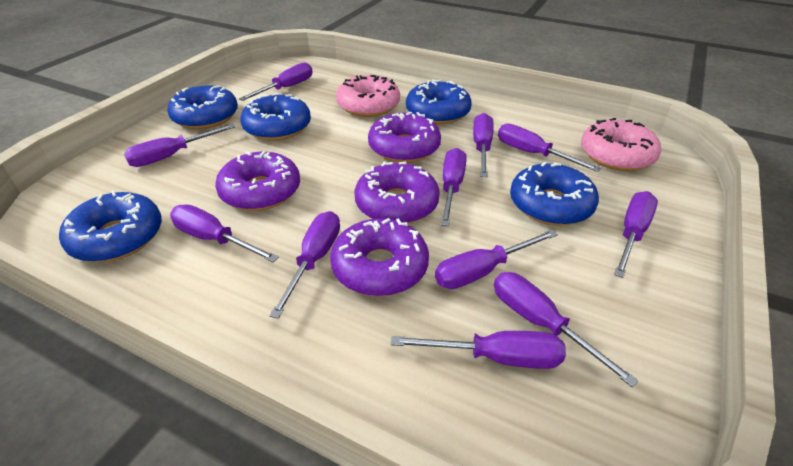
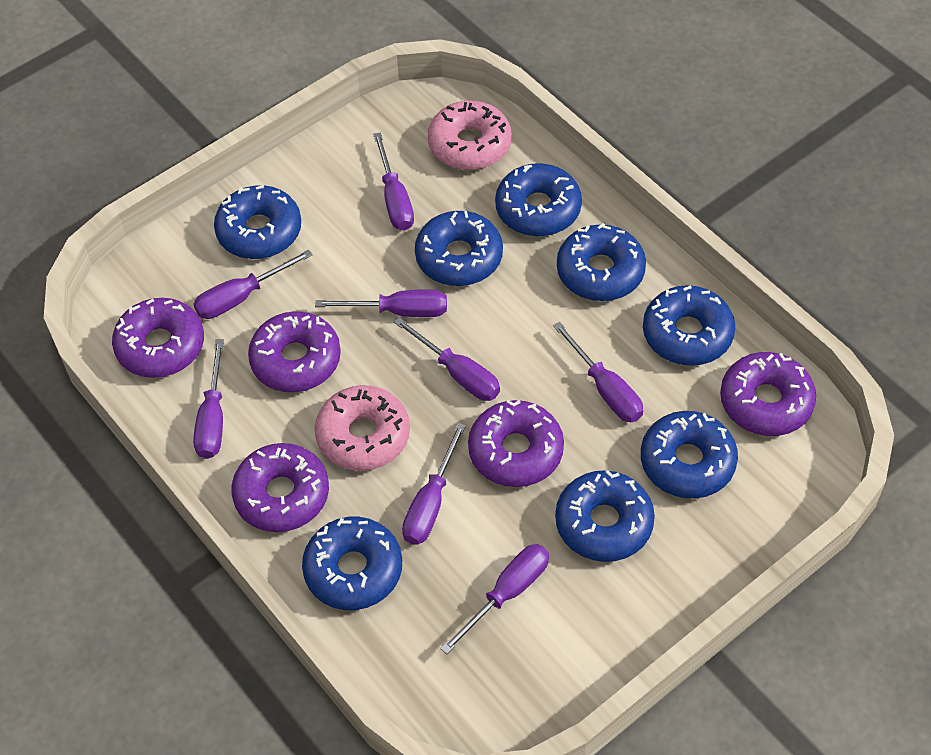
blue donut: [59,191,162,262] [167,85,238,129] [240,93,311,140] [406,79,472,124] [510,162,599,226] = 5 -> [214,185,301,259] [302,517,402,610] [415,211,503,286] [495,163,582,236] [555,470,655,562] [557,223,646,301] [641,411,738,498] [643,285,735,366] = 8
purple donut: [215,151,300,211] [330,218,429,296] [354,162,440,224] [368,112,441,163] = 4 -> [112,298,204,378] [231,443,329,532] [248,311,341,392] [468,400,564,487] [720,352,816,436] = 5
purple screwdriver: [124,124,235,167] [170,204,279,262] [239,62,313,101] [269,211,340,319] [391,331,566,369] [435,230,558,289] [441,148,467,226] [473,113,494,177] [494,272,639,387] [498,124,601,172] [614,191,658,278] = 11 -> [193,249,313,319] [193,339,224,459] [315,290,447,317] [373,132,414,230] [394,317,500,401] [402,423,466,545] [440,544,549,654] [553,322,643,422] = 8

